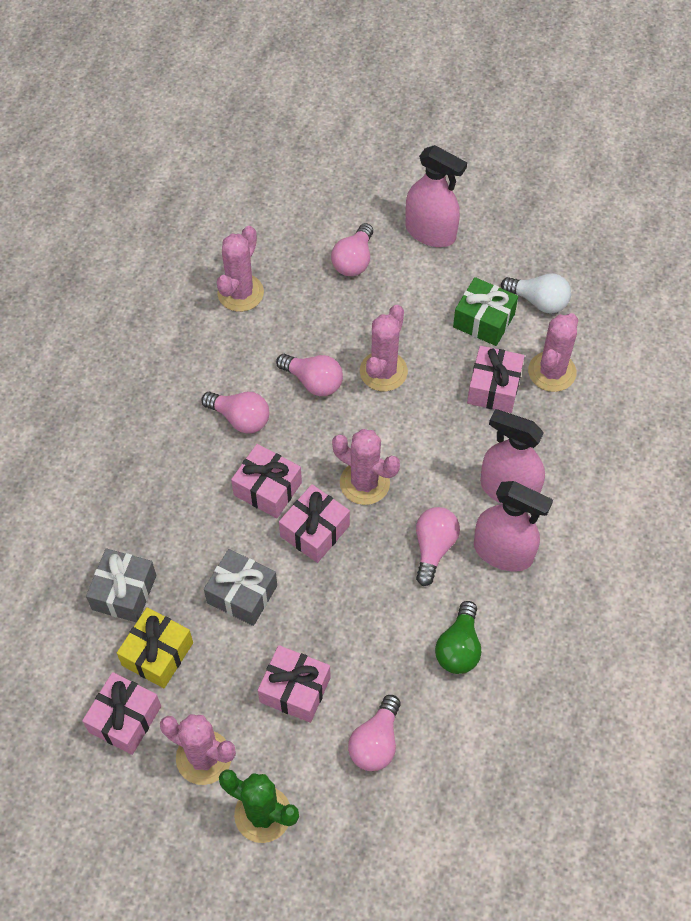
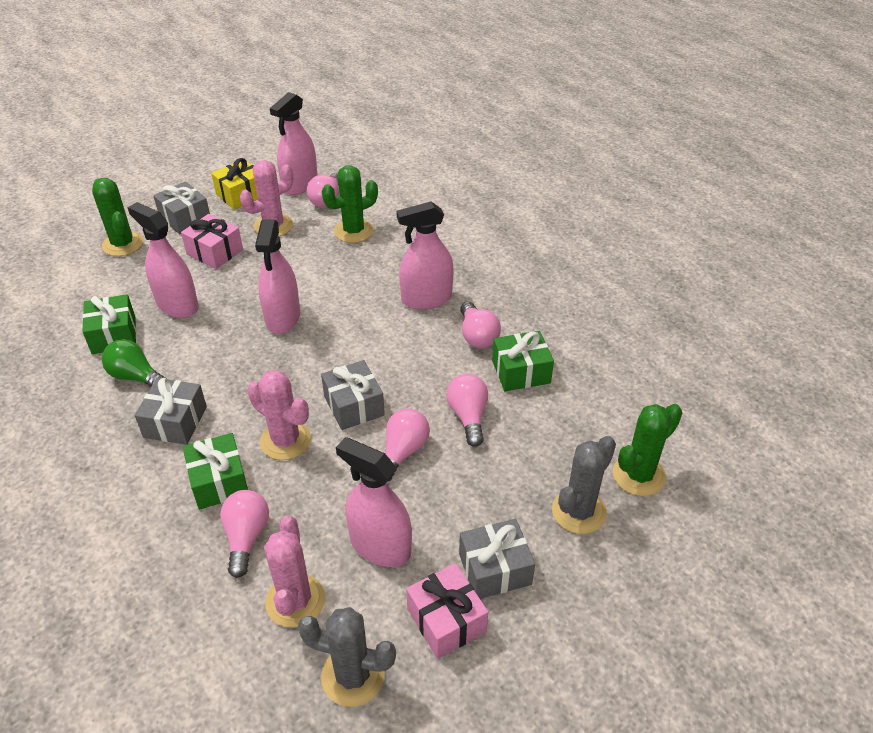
green cactus: [219,769,299,843] = 1 -> [92,178,143,256] [322,165,378,243] [613,404,682,496] = 3
green gift: [453,277,518,346] = 1 -> [82,294,136,354] [183,433,248,510] [492,331,554,391] = 3
grey cactus: none = 0 -> [298,607,396,707] [552,436,616,534] = 2
grey gift: [86,548,156,622] [204,549,277,626] = 2 -> [135,378,207,445] [153,182,210,234] [321,360,385,430] [459,519,535,599] = 4
pink cactus: [160,714,236,785] [217,226,264,312] [332,429,400,505] [360,305,408,391] [528,313,578,392] = 5 -> [240,160,293,236] [247,370,311,460] [264,516,325,628] = 3
pink gift: [82,672,161,755] [231,444,302,518] [258,645,331,723] [279,484,350,563] [467,346,525,413] = 5 -> [181,214,243,269] [406,563,488,659] = 2
pink spray bottle: [406,145,467,247] [474,481,553,572] [480,409,545,504] = 3 -> [127,202,199,318] [255,219,300,334] [270,92,317,195] [336,437,412,567] [396,202,454,310] = 5
white light bulb: [501,273,571,314] = 1 -> none = 0

